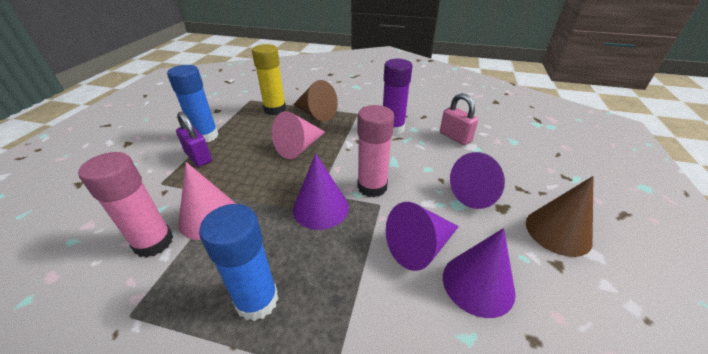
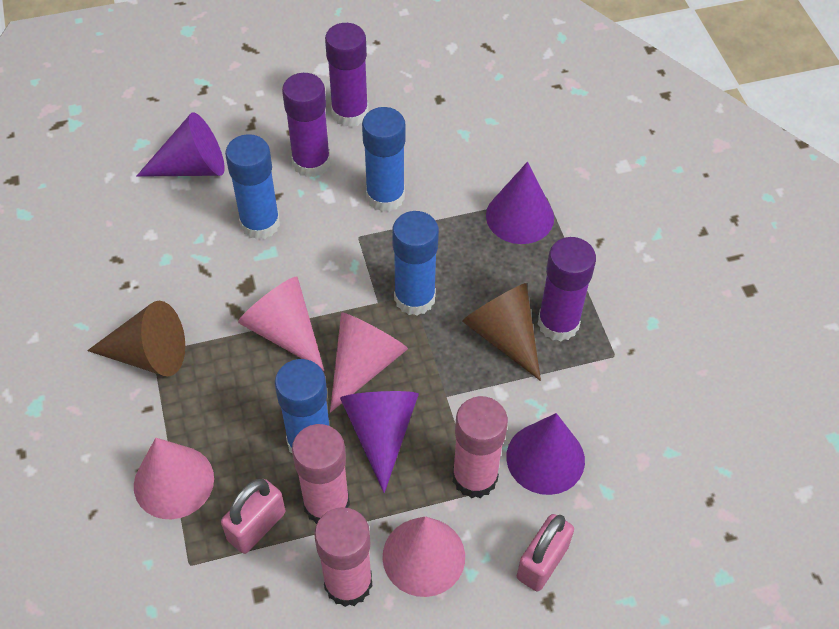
blue glue stick: [167,65,219,142] [199,204,278,321] = 2 -> [225,134,280,240] [275,359,330,453] [362,107,406,212] [392,211,439,316] = 4
pink cone: [178,162,236,240] [272,111,325,159] = 2 -> [134,438,214,519] [238,277,324,371] [330,312,408,413] [382,516,465,597] = 4
pink glue stick: [78,152,173,258] [357,105,394,197] = 2 -> [292,424,350,524] [314,507,372,607] [452,396,508,498] = 3
pink padlock: [440,93,478,145] = 1 -> [221,479,285,554] [517,514,574,591] = 2
purple glue stick: [383,59,413,135] = 1 -> [282,73,330,177] [325,23,369,127] [538,237,596,341] = 3
purple padlock: [176,112,212,167] = 1 -> none = 0
yellow glue stick: [252,44,286,115] = 1 -> none = 0

